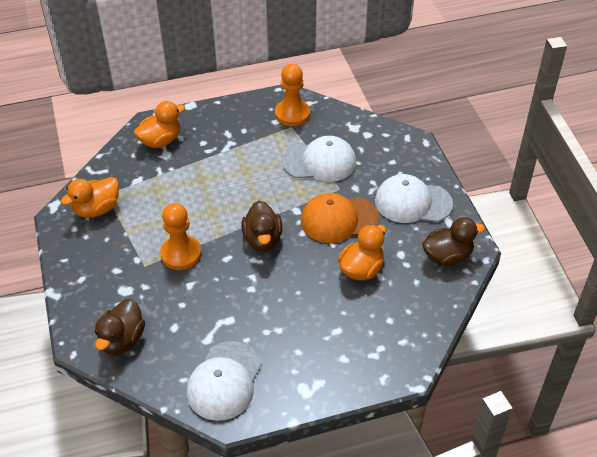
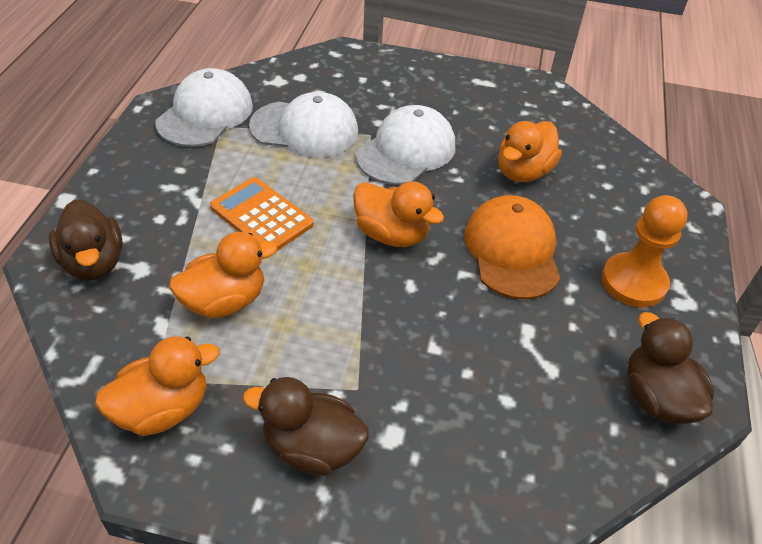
orange calculator: none = 0 -> [210,177,314,252] = 1
orange duck: [61,177,119,218] [134,101,185,148] [338,225,386,281] = 3 -> [95,336,219,436] [169,232,277,318] [353,181,444,247] [498,121,562,182] = 4
orange pawn: [160,203,202,270] [275,64,310,126] = 2 -> [602,195,688,307] = 1

